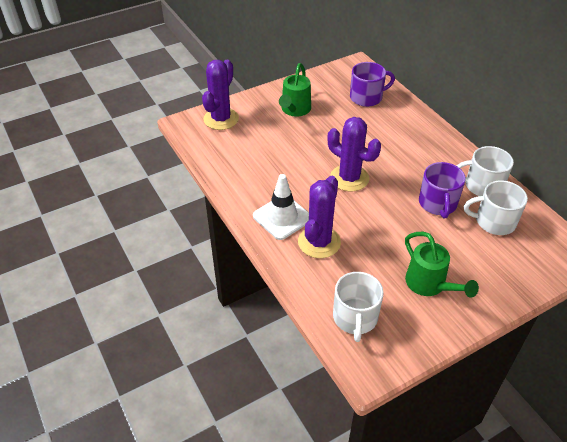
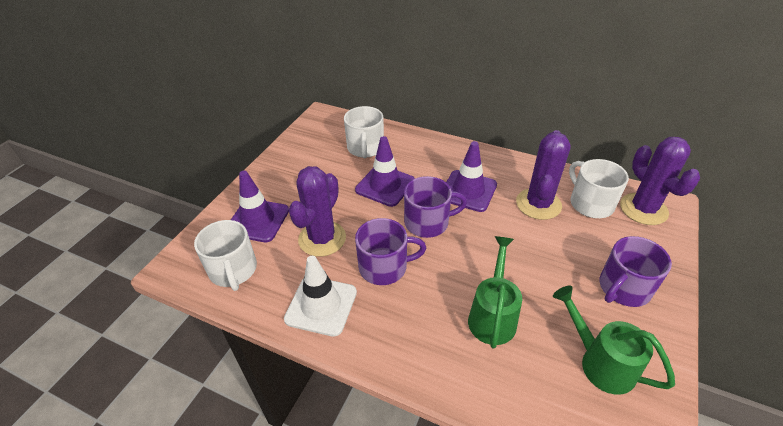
purple mug: [350,62,395,107] [419,162,466,218] = 2 -> [355,218,426,285] [404,176,467,238] [600,236,672,307] = 3
purple traffic cone: none = 0 -> [231,171,289,242] [355,136,415,207] [446,141,497,212] = 3

